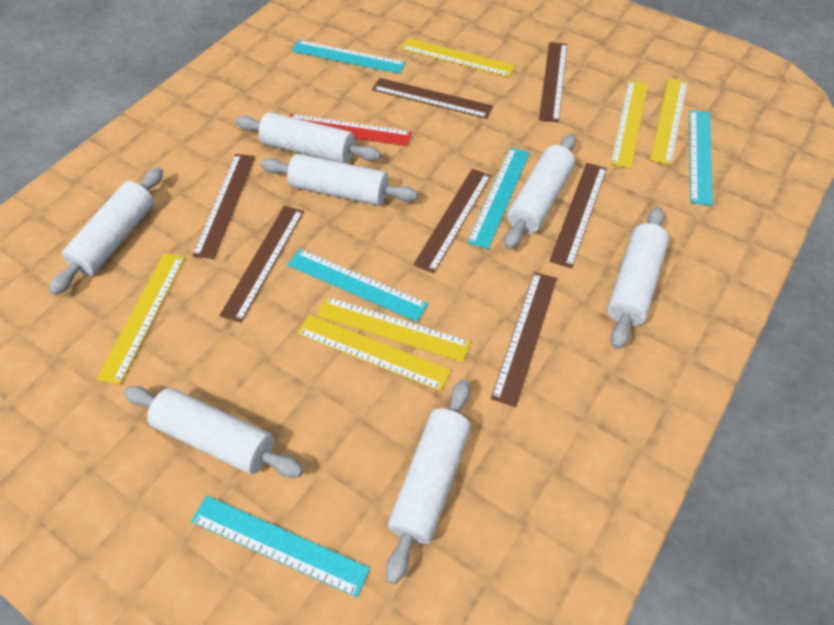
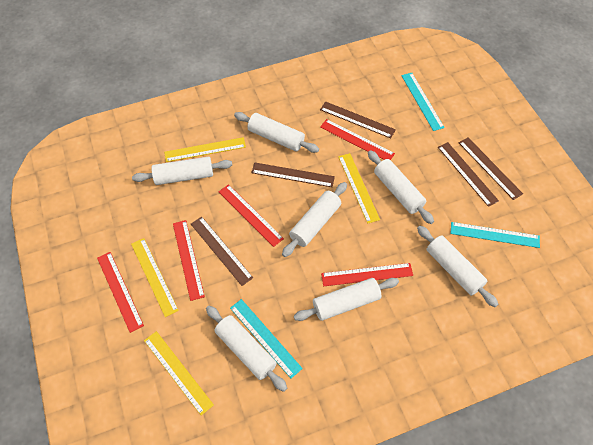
brown ruler: [192,154,255,259] [219,206,304,323] [372,78,493,119] [413,169,491,273] [491,272,557,407] [539,42,567,122] [549,163,607,268] = 7 -> [191,217,253,286] [251,162,335,187] [320,101,396,138] [438,142,499,207] [459,137,523,200] = 5
red ruler: [290,114,412,146] = 1 -> [97,252,144,333] [173,220,205,301] [219,184,284,247] [320,119,395,160] [321,263,413,286] = 5
turquoise ruler: [191,495,370,597] [288,249,428,322] [292,40,406,74] [467,147,530,249] [689,110,713,206] = 5 -> [230,299,303,378] [401,73,445,131] [451,222,540,248] = 3
yellow ruler: [97,253,185,384] [297,315,451,391] [317,297,471,362] [400,38,515,77] [610,81,648,169] [650,78,688,165] = 6 -> [131,238,179,317] [144,331,214,416] [164,137,246,162] [338,153,380,224] = 4

